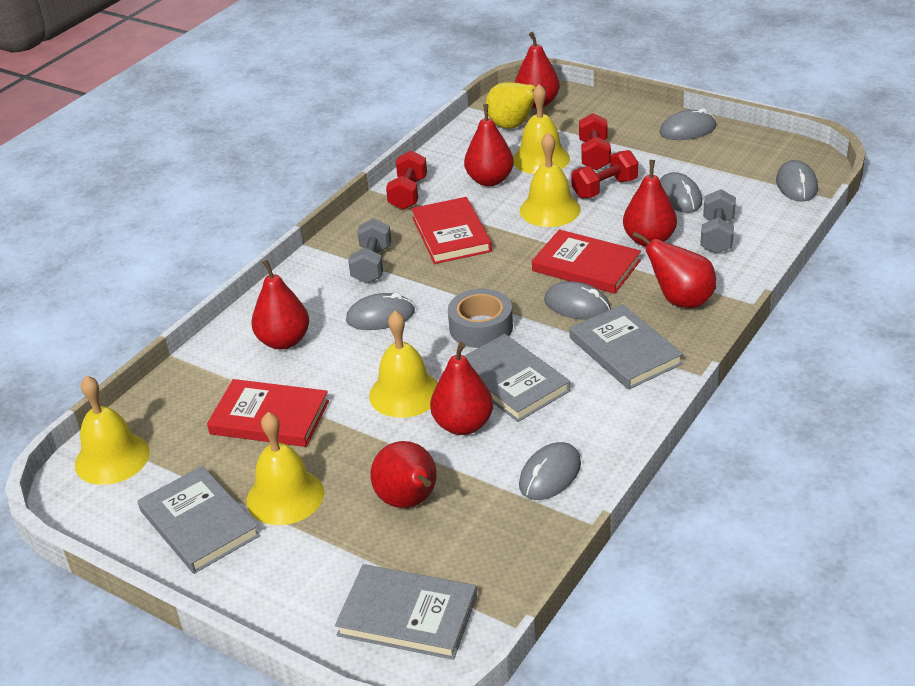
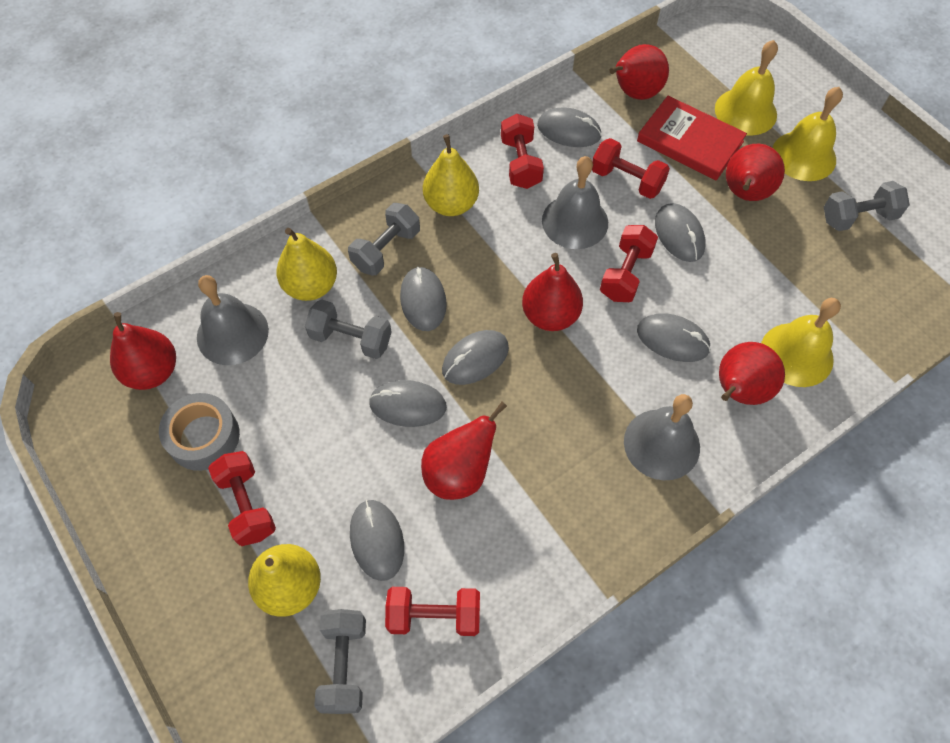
grey bell: none = 0 -> [197,275,269,365] [542,156,608,249] [624,394,700,480] = 3
grey book: [138,466,260,574] [335,564,477,660] [465,334,570,422] [569,304,683,390] = 4 -> none = 0
grey dumbbell: [348,218,391,284] [700,189,736,254] = 2 -> [305,299,392,359] [314,609,366,714] [348,203,420,275] [824,181,910,231] = 4
grey mouse: [346,293,415,330] [519,442,581,500] [544,281,611,320] [660,108,716,140] [660,172,702,213] [776,160,818,202] = 6 -> [350,500,404,581] [369,380,447,427] [400,266,447,331] [442,330,509,385] [537,107,602,147] [637,313,711,362] [655,203,706,262] = 7
red book: [207,379,329,447] [411,197,492,264] [532,229,641,294] = 3 -> [637,96,747,181] = 1
red dumbbell: [386,151,427,210] [572,150,639,199] [579,113,611,170] = 3 -> [208,451,276,546] [385,587,480,636] [501,114,544,189] [592,138,670,199] [600,225,658,302] = 5
red pear: [251,260,309,350] [370,441,437,508] [430,342,493,435] [464,104,514,186] [515,32,560,108] [623,160,677,247] [632,231,716,308] = 7 -> [110,312,176,390] [421,402,507,500] [522,253,583,331] [609,44,669,100] [719,342,785,405] [726,144,785,201] = 6
yellow bell: [75,375,150,485] [247,412,324,525] [369,311,438,418] [513,84,570,174] [520,133,580,227] = 5 -> [715,40,778,135] [761,298,841,387] [773,87,843,181] = 3
yellow pear: [486,82,546,128] = 1 -> [248,544,321,617] [276,228,337,301] [423,134,479,216] = 3

